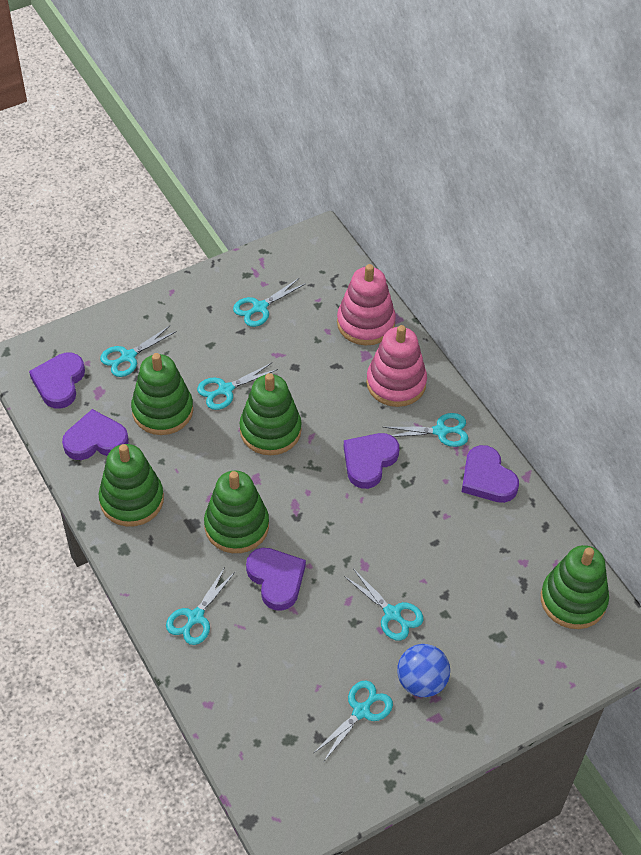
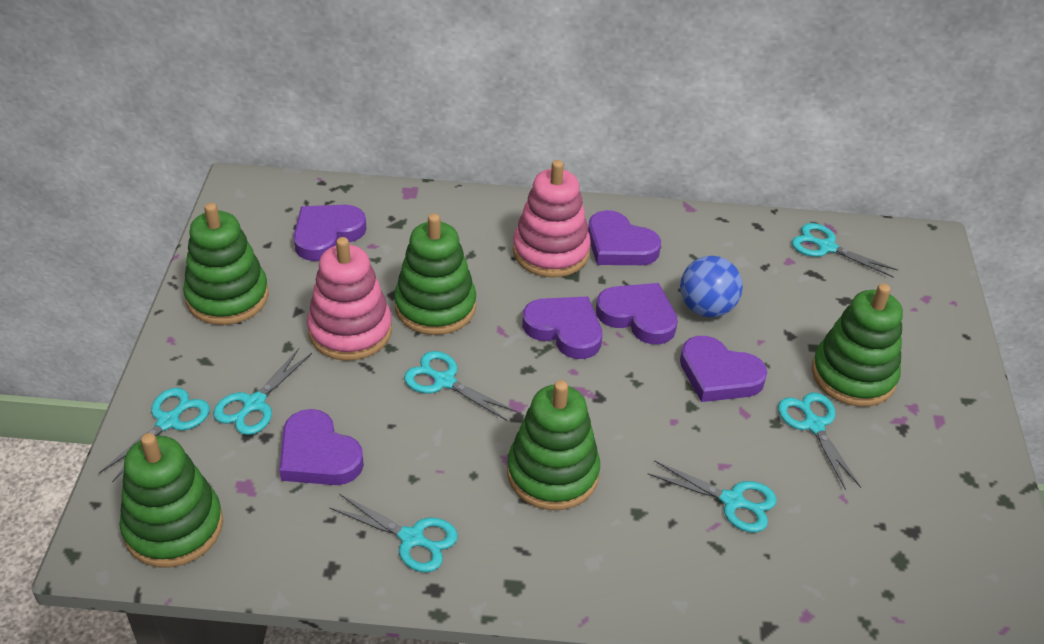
purple heart: [29,353,85,409] [62,409,129,460] [246,548,306,611] [344,433,399,489] [462,445,519,503] = 5 -> [279,409,364,485] [294,205,367,261] [522,296,602,359] [588,210,661,265] [596,283,678,344] [680,336,767,402] = 6

